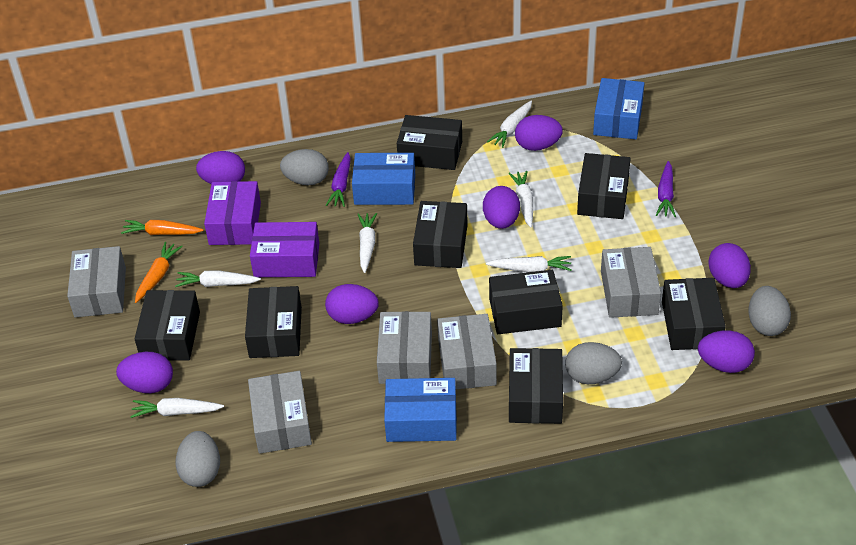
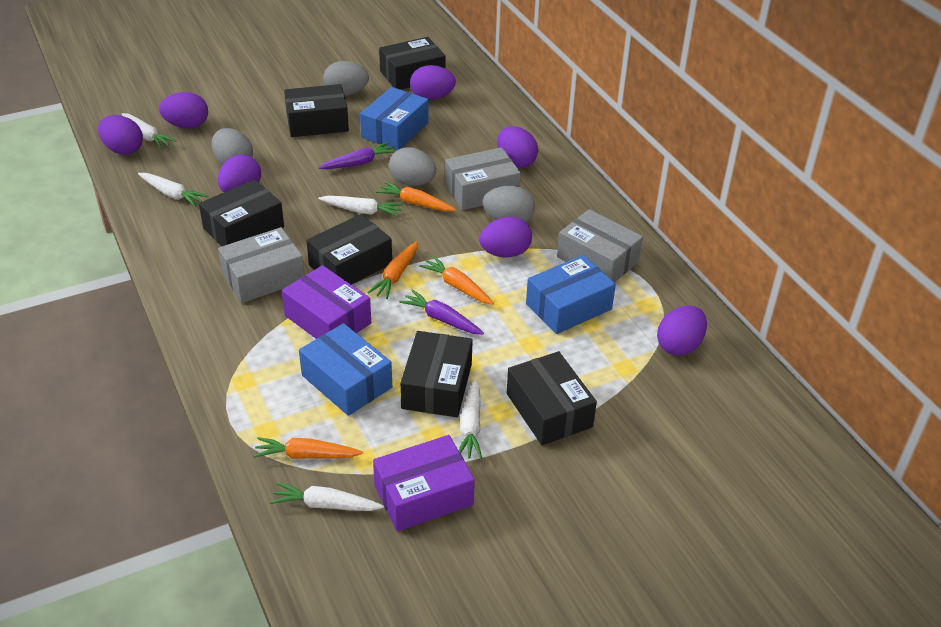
black box: [135,290,200,361] [245,286,302,358] [397,115,462,170] [413,201,468,268] [489,270,563,334] [509,348,563,424] [577,153,631,219] [662,278,726,350] = 8 -> [199,179,284,246] [284,84,349,137] [306,214,392,285] [379,37,446,90] [400,331,473,417] [507,351,597,445] = 6
grey box: [67,246,126,317] [248,371,312,454] [377,311,432,384] [437,314,497,389] [601,247,661,318] = 5 -> [218,227,305,303] [445,147,521,210] [557,209,643,283] = 3
orange carrot: [121,220,203,235] [135,242,183,303] = 2 -> [253,437,363,459] [367,241,418,299] [376,181,456,212] [419,256,494,305] = 4
white carrot: [130,398,224,418] [175,270,261,287] [358,213,377,273] [486,256,572,272] [487,101,532,148] [508,171,533,228] = 6 -> [122,113,176,149] [138,173,208,207] [270,482,384,511] [318,196,403,217] [459,379,482,459] = 5

